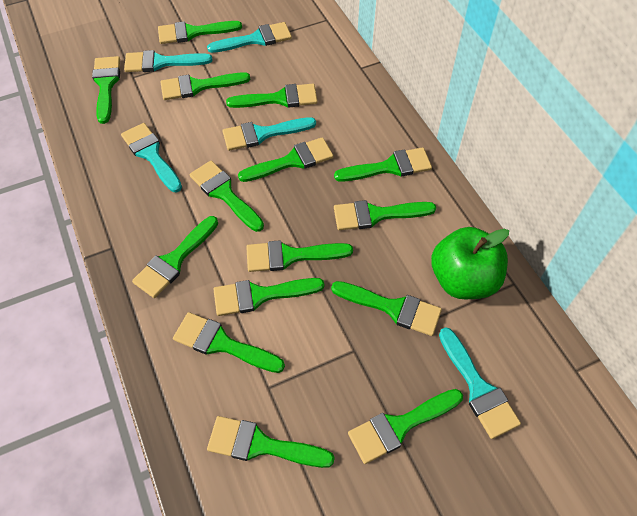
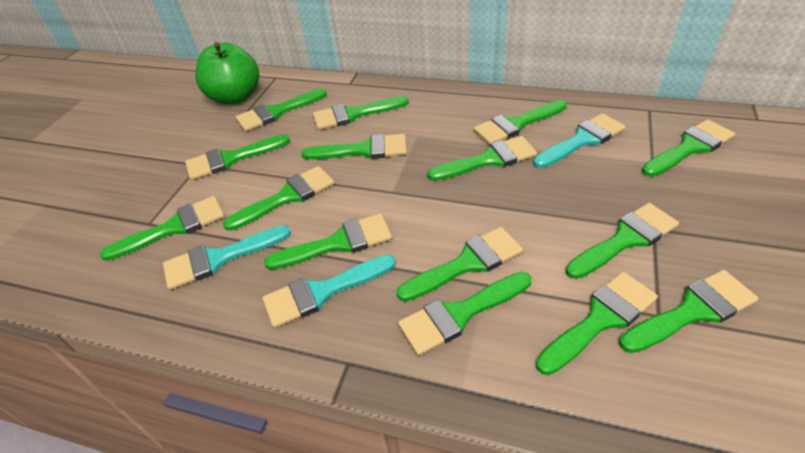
turquoise brush: [121,123,182,192] [124,50,212,72] [207,22,292,53] [223,117,316,151] [439,327,521,439] = 5 -> [163,225,291,290] [262,255,396,328] [533,113,626,168] = 3

